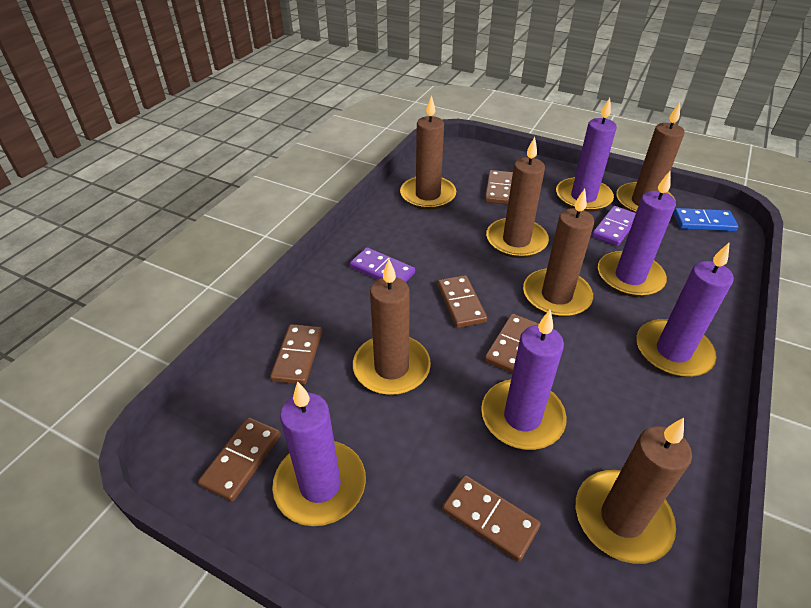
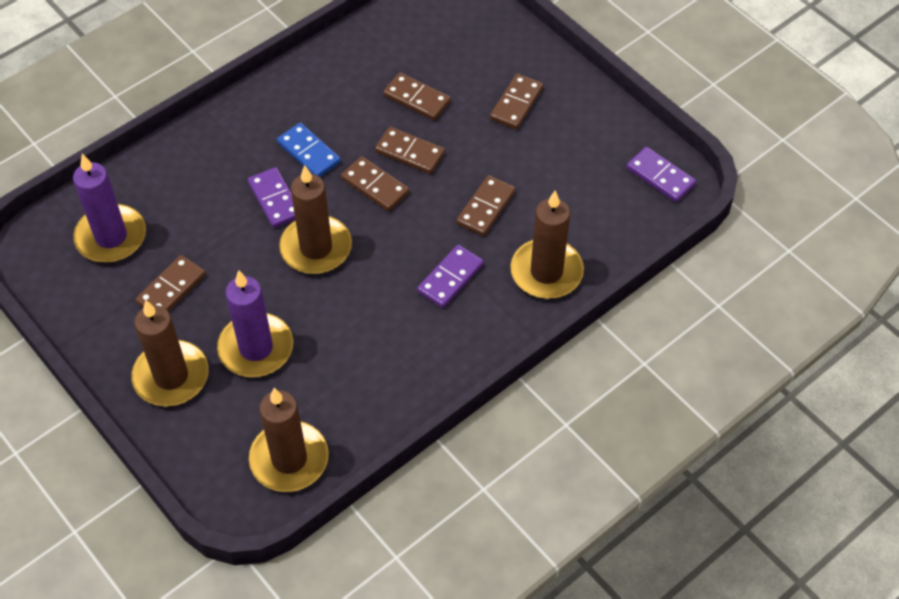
brown candle: [353,259,431,395] [400,95,456,210] [486,137,549,258] [523,189,594,317] [576,418,692,564] [616,102,685,213] = 6 -> [131,300,209,406] [249,388,329,492] [279,165,352,274] [510,190,584,299] = 4
purple candle: [272,381,366,526] [481,310,567,450] [556,98,617,212] [598,171,676,297] [637,243,734,377] = 5 -> [73,154,146,263] [217,270,293,377] = 2
purple domino: [350,247,415,282] [592,206,636,246] = 2 -> [248,167,295,228] [417,245,484,308] [626,147,696,202] = 3

